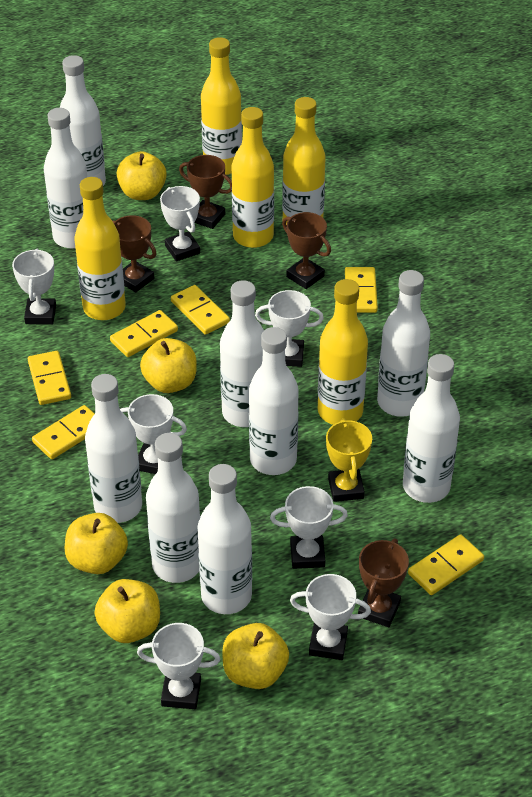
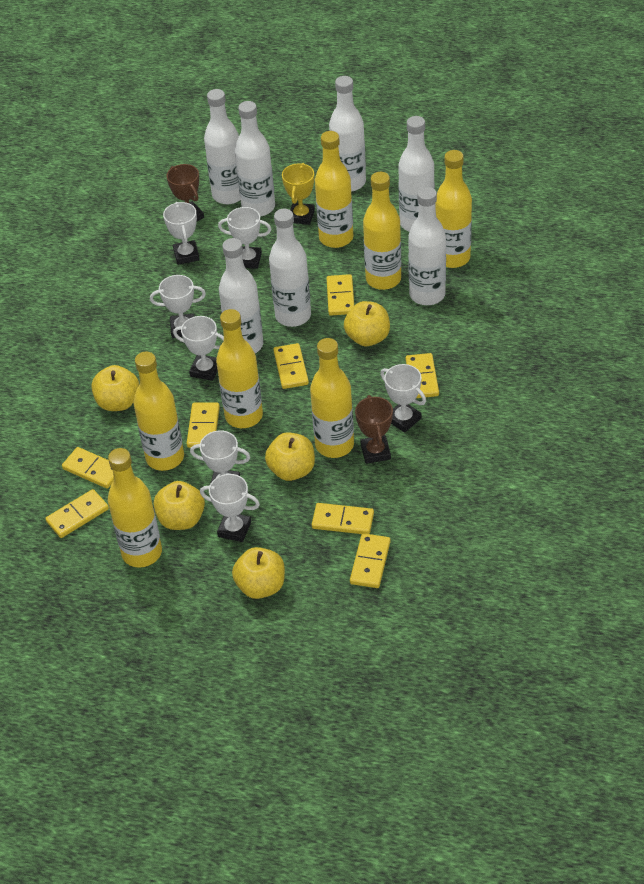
brown trophy: [113,215,156,292] [179,155,232,229] [282,212,331,289] [358,539,409,627] = 4 -> [167,164,204,221] [355,395,393,464] = 2
white bottle: [44,108,88,249] [60,55,106,186] [85,374,142,523] [146,433,200,583] [198,464,252,614] [220,280,264,427] [249,327,299,475] [377,270,430,417] [403,354,460,503] = 9 -> [204,89,240,204] [219,238,263,353] [235,101,275,217] [269,209,311,327] [329,76,366,192] [398,116,435,232] [408,187,446,305] = 7
yellow bottle: [74,177,126,320] [201,37,242,175] [232,107,274,248] [282,97,326,225] [318,279,368,425] = 5 -> [108,448,162,568] [133,352,184,471] [216,309,263,428] [310,338,354,458] [315,131,353,248] [363,172,401,290] [435,150,472,268] = 7
yellow domino: [28,351,71,405] [32,405,95,459] [110,310,178,357] [171,285,230,335] [345,267,378,313] [408,534,484,595] = 6 -> [45,489,109,538] [62,447,114,489] [186,403,220,448] [273,343,309,389] [312,503,374,534] [327,274,354,316] [350,533,391,588] [406,353,439,398] = 8

